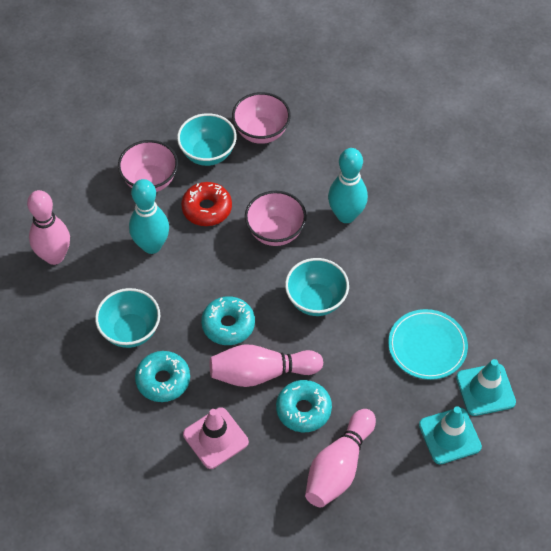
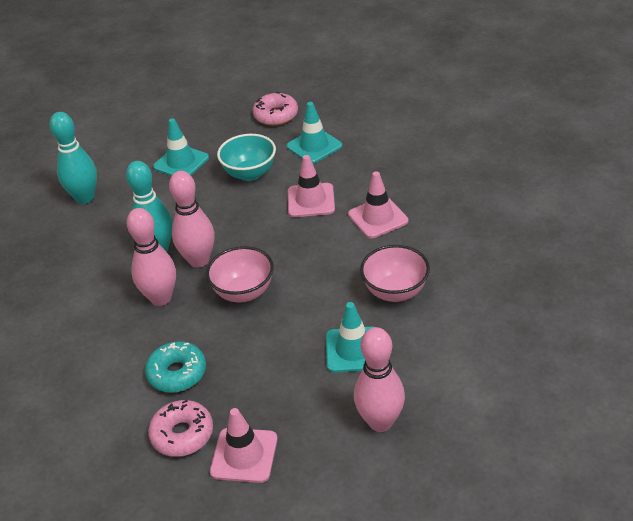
pink bowl: [118,140,178,192] [232,92,291,144] [245,191,307,246] = 3 -> [206,246,274,302] [360,245,430,302] = 2
pink donut: none = 0 -> [148,400,213,457] [253,92,298,126] = 2
pink traffic cone: [183,407,249,469] = 1 -> [210,408,278,483] [288,155,335,217] [348,171,408,238] = 3
red donut: [181,182,232,226] = 1 -> none = 0
turquoise bowl: [95,288,160,348] [177,113,237,166] [285,258,349,316] = 3 -> [217,134,276,181] = 1
turquoise donut: [135,351,190,402] [201,296,255,345] [276,380,332,432] = 3 -> [145,341,206,393] = 1
turquoise plate: [388,309,468,380] = 1 -> none = 0
turquoise traffic cone: [419,406,482,464] [456,359,516,416] = 2 -> [153,118,209,176] [287,102,342,164] [326,302,374,373] = 3

